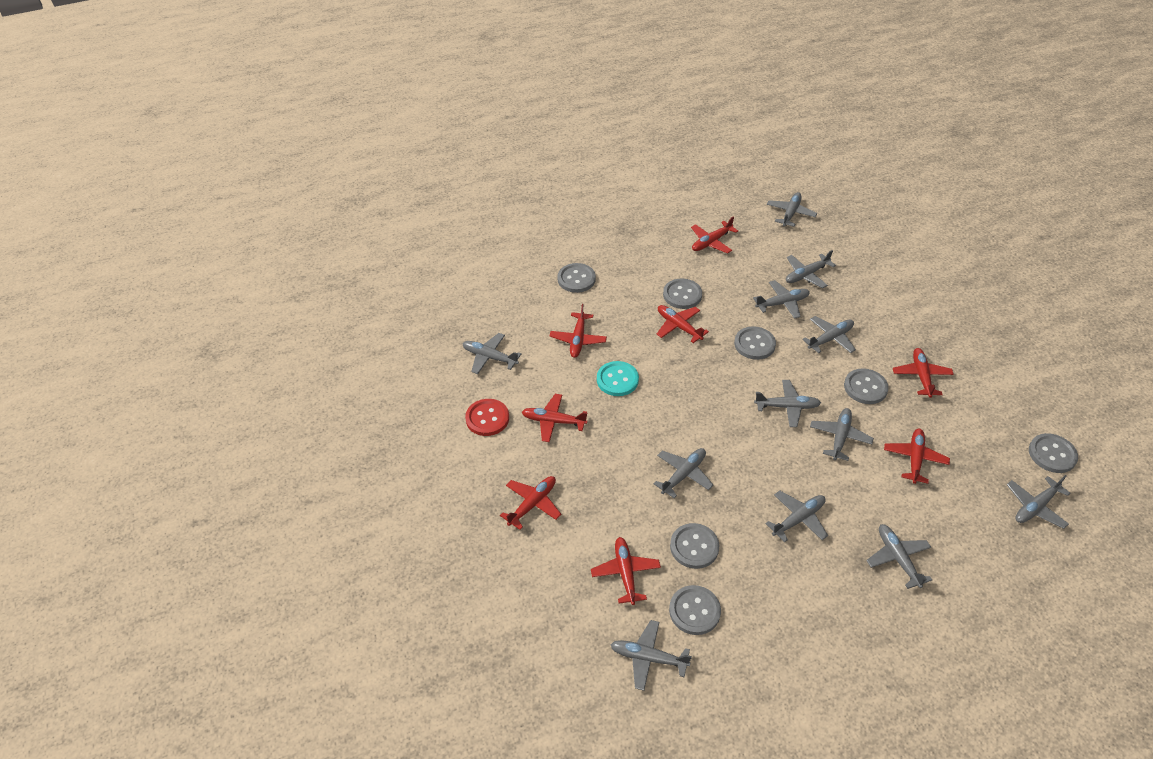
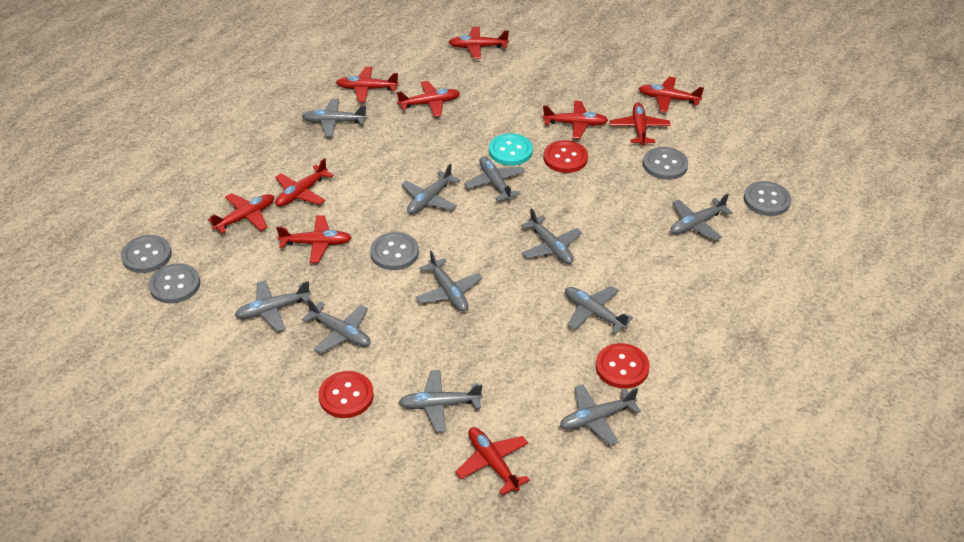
grey button: [557,263,596,293] [663,278,702,309] [669,585,721,635] [670,523,720,569] [734,326,776,360] [844,368,889,404] [1029,433,1078,473] = 7 -> [121,235,172,273] [149,263,200,304] [370,232,419,270] [643,147,688,180] [744,181,791,216] = 5
grey plane: [462,333,521,374] [611,620,692,691] [654,448,713,498] [753,280,810,319] [754,380,821,427] [765,491,828,542] [767,192,817,227] [786,250,836,288] [802,316,856,353] [810,408,874,461] [866,524,932,589] [1007,475,1071,529] = 12 -> [235,280,311,331] [302,99,367,137] [302,299,371,354] [398,370,483,432] [401,163,460,214] [416,251,482,311] [464,156,525,201] [521,208,582,264] [560,384,641,445] [565,286,633,334] [670,194,733,241] = 11
red button: [465,399,509,436] = 1 -> [319,371,374,418] [544,140,588,173] [596,343,650,389] = 3
red plane: [500,476,561,530] [522,394,588,442] [550,304,607,358] [591,537,661,605] [657,305,709,343] [691,216,738,253] [884,428,950,484] [893,348,954,398] = 8 -> [208,193,274,234] [275,158,334,207] [276,215,352,263] [336,67,399,102] [397,81,460,117] [448,27,509,59] [455,427,530,495] [543,101,608,139] [610,102,671,146] [639,77,704,112] = 10

